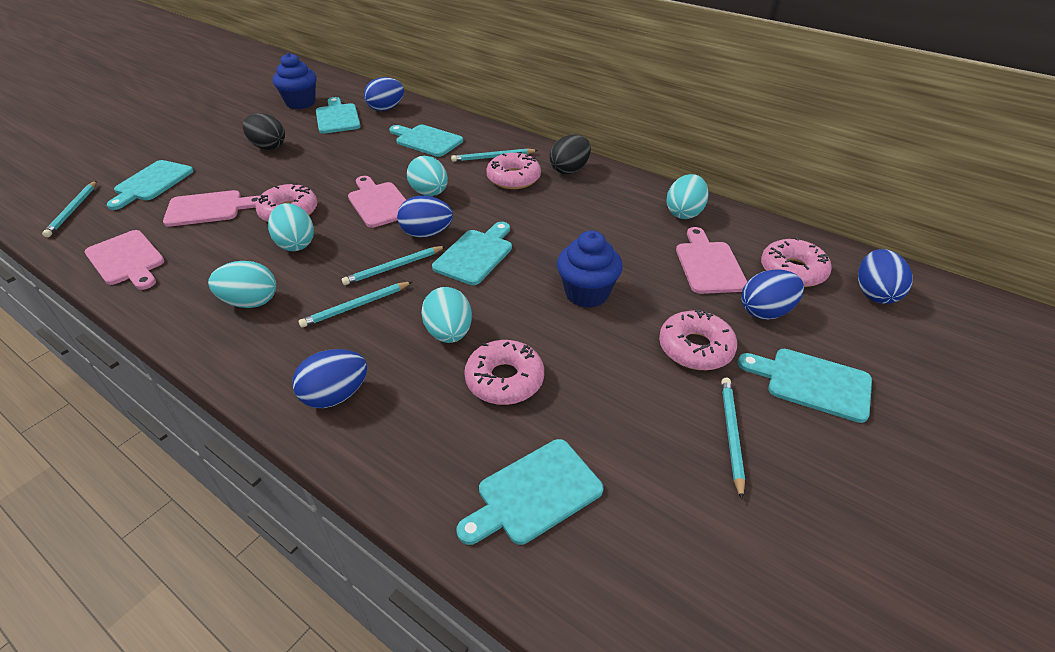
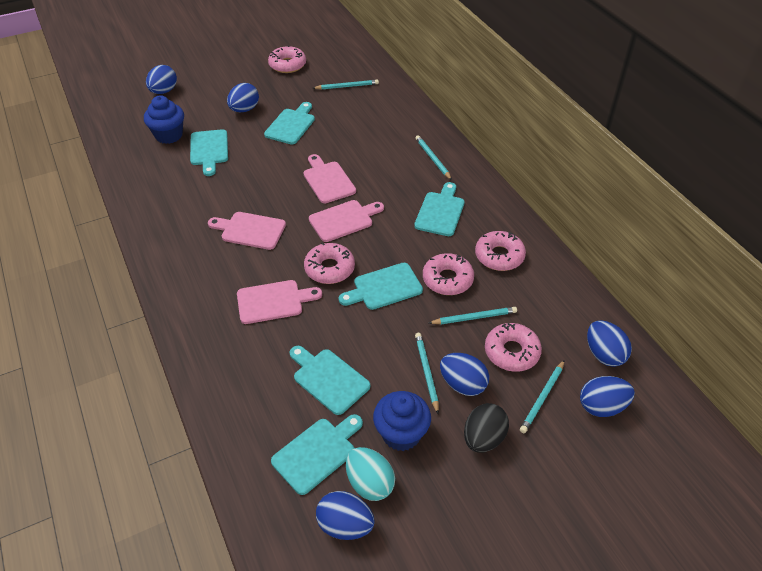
black egg: [243,113,285,150] [549,135,591,174] = 2 -> [464,403,509,453] = 1
blue egg: [292,349,367,408] [364,77,404,111] [397,195,453,238] [741,270,804,320] [858,249,913,304] = 5 -> [146,65,177,94] [227,83,259,112] [316,491,375,540] [440,353,489,396] [580,376,635,417] [587,320,632,367] = 6
turquoise egg: [208,261,276,308] [268,203,314,251] [407,156,448,196] [421,287,472,343] [666,174,709,219] = 5 -> [346,447,395,501] = 1

